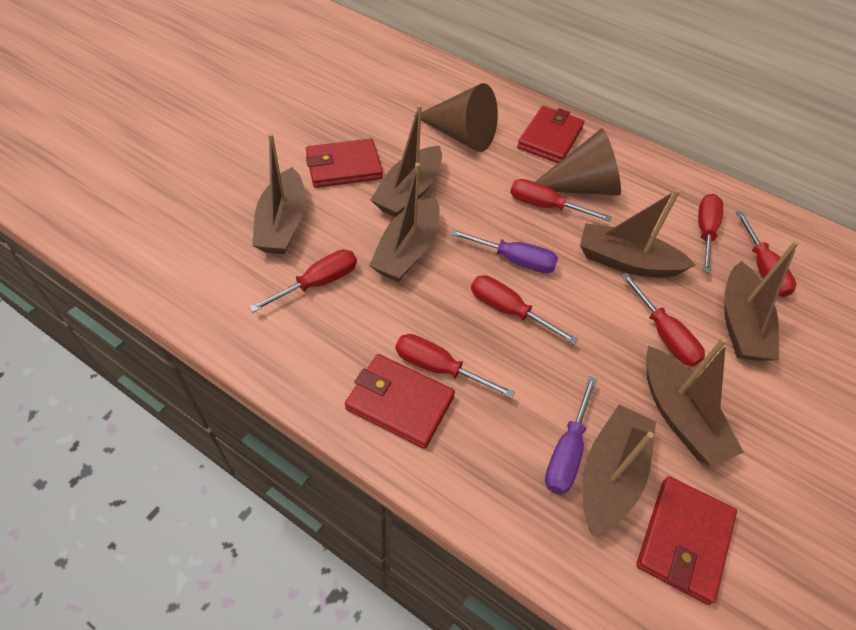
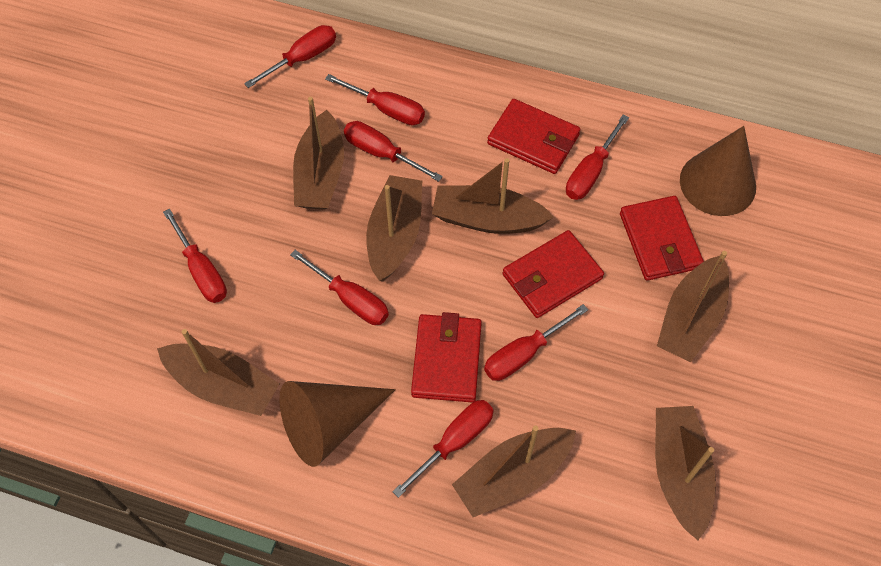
purple screwdriver: [450,229,558,273] [545,376,597,495] = 2 -> none = 0
red screwdriver: [249,249,357,313] [396,334,515,399] [471,275,578,344] [510,179,612,222] [621,273,705,366] [698,194,723,273] [736,211,796,297] = 7 -> [163,209,227,303] [244,25,336,88] [290,250,389,325] [325,74,425,125] [344,121,443,182] [392,400,494,498] [484,304,588,381] [566,114,629,200] = 8

